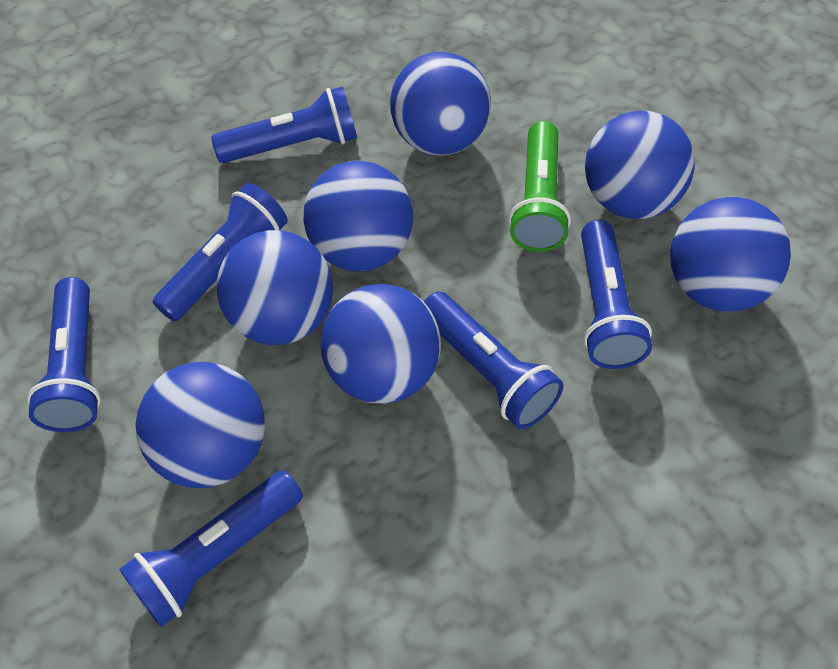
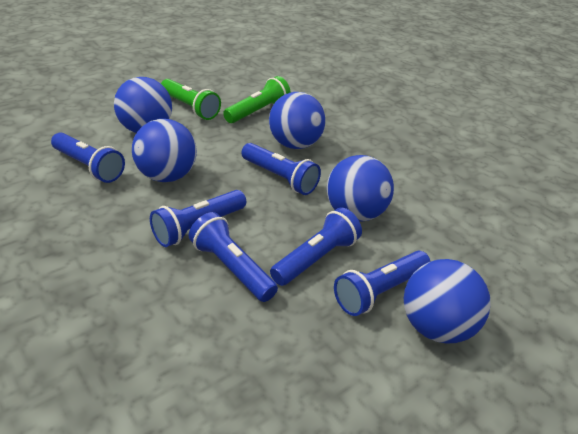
blue ball: [136,362,265,488] [217,230,333,345] [304,161,413,271] [321,284,441,404] [390,52,491,156] [585,111,695,219] [670,197,791,312] = 7 -> [114,77,172,133] [132,119,197,182] [269,92,325,149] [327,155,394,222] [404,259,491,344] = 5
green flashlight: [508,121,571,252] = 1 -> [161,79,221,120] [223,76,291,123] = 2

